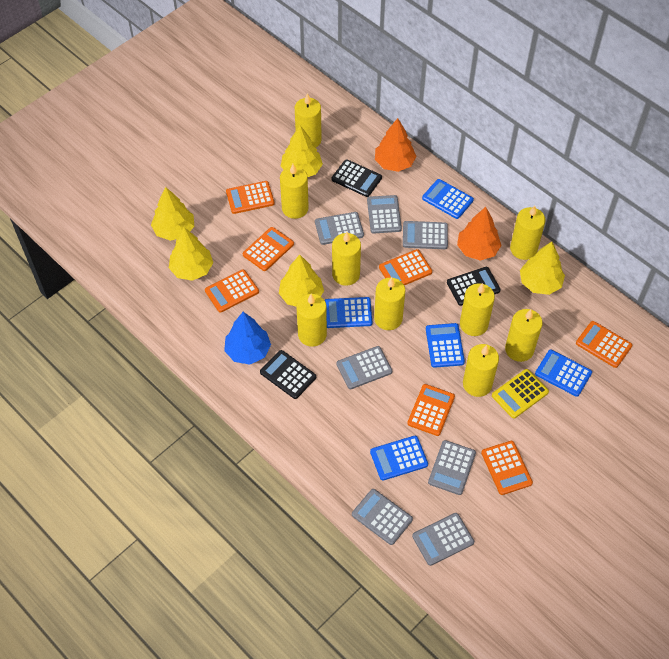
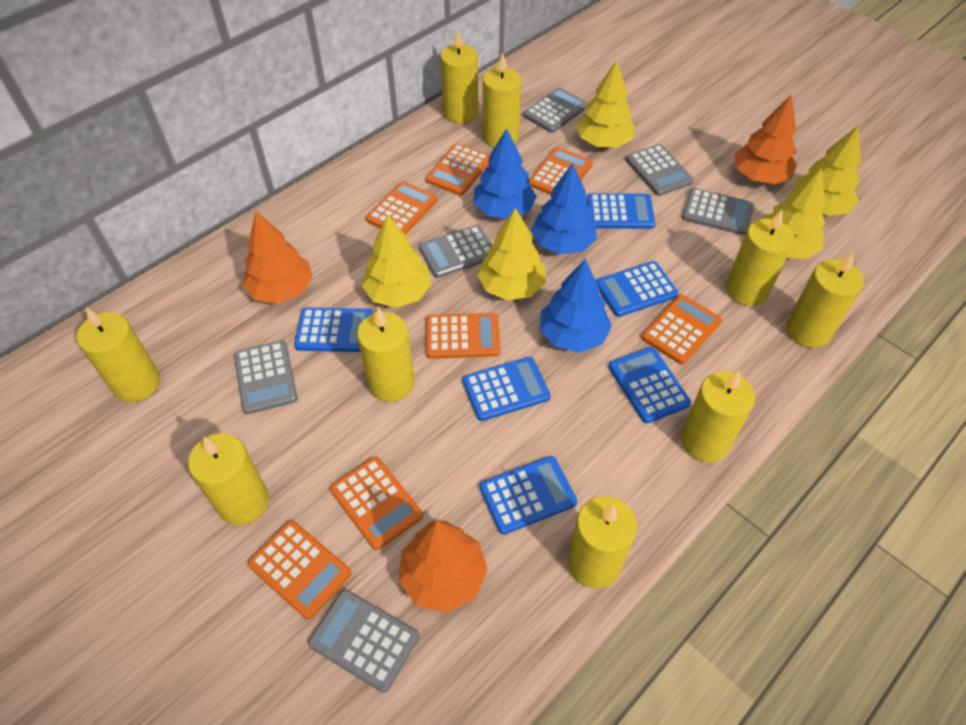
black calculator: [260,350,316,399] [332,159,382,197] [447,267,501,306] = 3 -> none = 0
blue calculator: [325,297,372,328] [370,436,428,480] [422,179,474,219] [426,323,465,368] [535,350,592,397] = 5 -> [294,308,373,352] [462,357,550,421] [480,456,577,535] [586,193,655,229] [596,261,678,317] [609,347,691,423] = 6
blue tree: [224,312,271,365] = 1 -> [474,128,537,219] [531,163,597,254] [540,259,612,353] = 3
grey calculator: [315,212,364,245] [336,346,392,389] [352,489,413,545] [367,195,402,234] [403,221,448,249] [412,513,474,566] [428,440,476,495] = 7 -> [234,340,298,414] [308,589,419,693] [419,225,492,278] [523,87,588,133] [626,144,694,196] [682,188,754,235] = 6
orange tree: [375,118,416,172] [457,207,502,261] = 2 -> [242,211,313,304] [398,521,488,613] [734,95,797,184] = 3
yellow calculator: [492,369,549,418] = 1 -> none = 0

